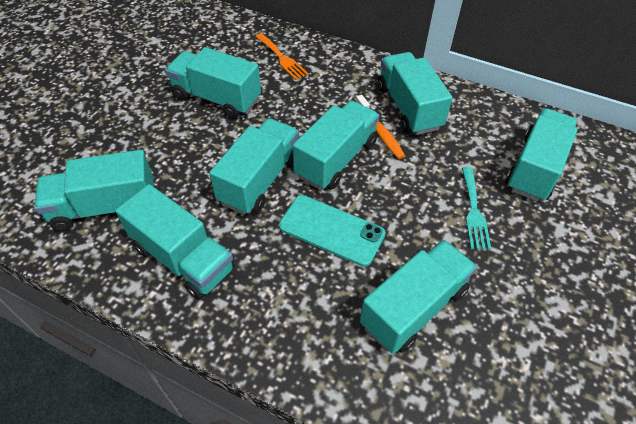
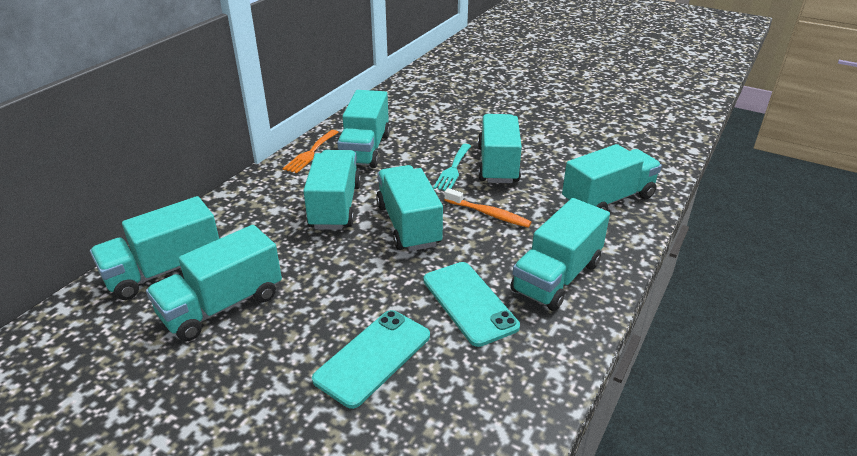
turquoise phone: [279,195,386,267] = 1 -> [312,310,430,409] [423,262,520,347] = 2

